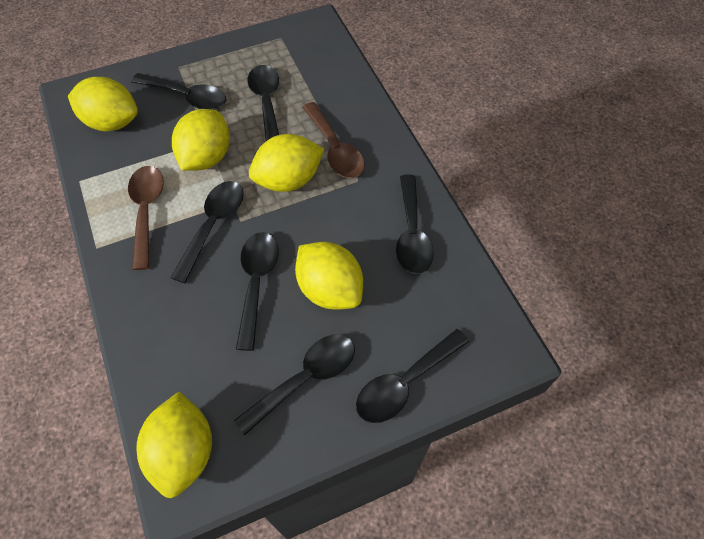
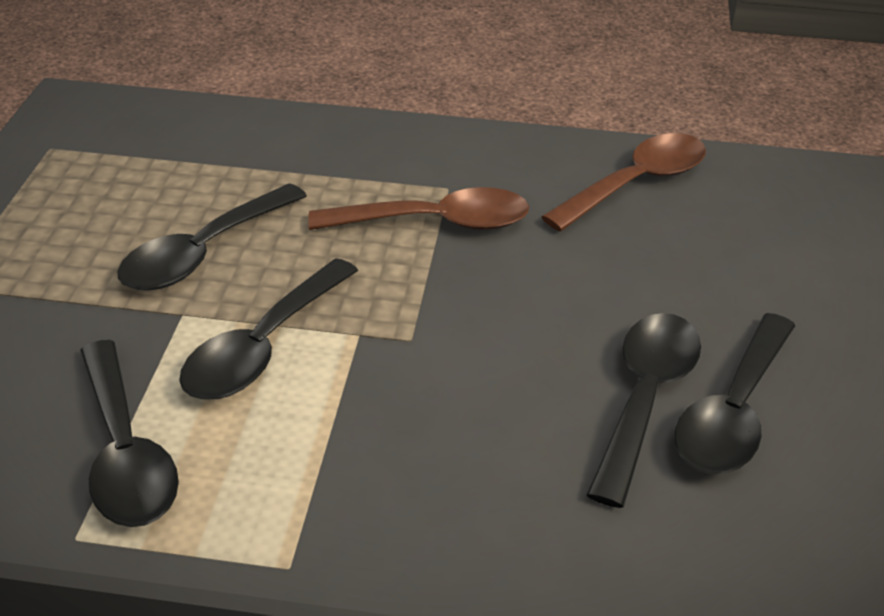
black spoon: [131,73,226,110] [170,181,244,283] [234,334,355,435] [236,232,279,351] [248,65,279,141] [356,329,469,423] [396,174,434,274] = 7 -> [80,340,179,527] [117,184,307,291] [179,258,358,399] [587,313,701,508] [675,313,795,474] = 5
yellow lemon: [68,77,138,131] [136,392,212,498] [172,109,230,171] [249,134,324,192] [295,242,363,310] = 5 -> none = 0

